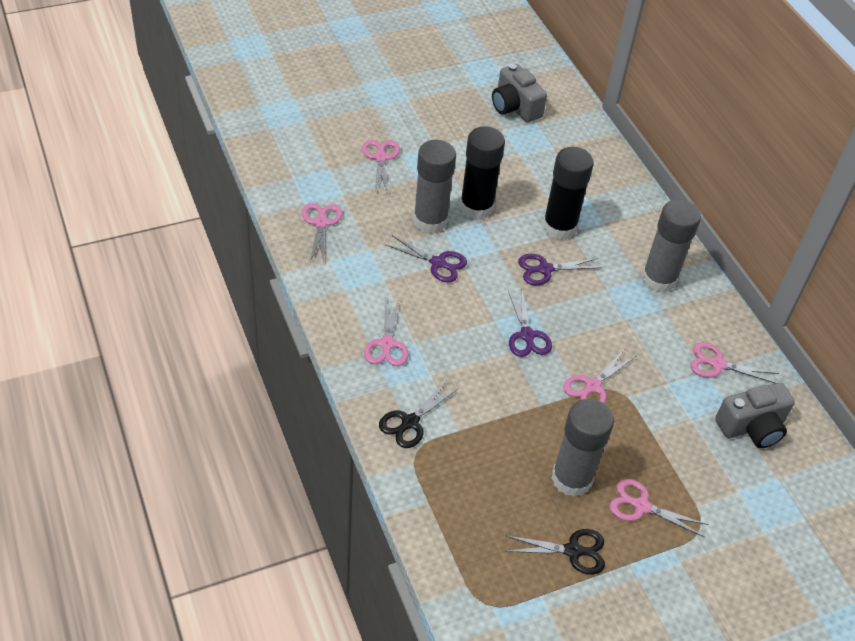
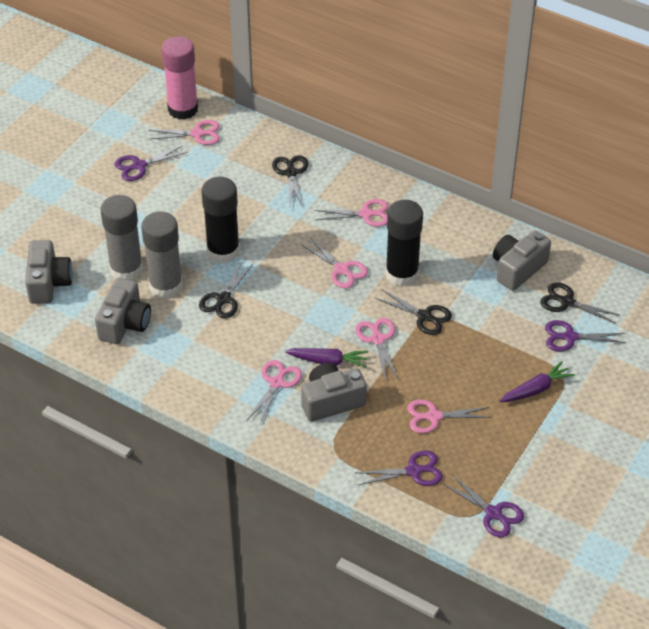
black scissors: [379,381,458,448] [505,529,605,575] = 2 -> [199,261,253,318] [272,155,308,206] [375,289,452,335] [540,282,621,323] = 4
grey camera: [492,64,547,123] [715,383,795,448] = 2 -> [25,240,73,304] [95,278,151,344] [301,363,367,422] [493,230,551,291] = 4
grey glue stick: [413,140,456,234] [551,399,614,497] [642,199,701,293] = 3 -> [100,195,143,281] [141,211,183,299] = 2
pink glue stick: none = 0 -> [161,36,198,120] = 1
purple carrot: none = 0 -> [285,348,368,368] [499,361,575,402] = 2
purple scissors: [385,235,467,282] [508,290,552,357] [518,254,602,285] = 3 -> [115,146,188,181] [355,450,443,486] [443,475,524,537] [545,320,626,352] = 4

